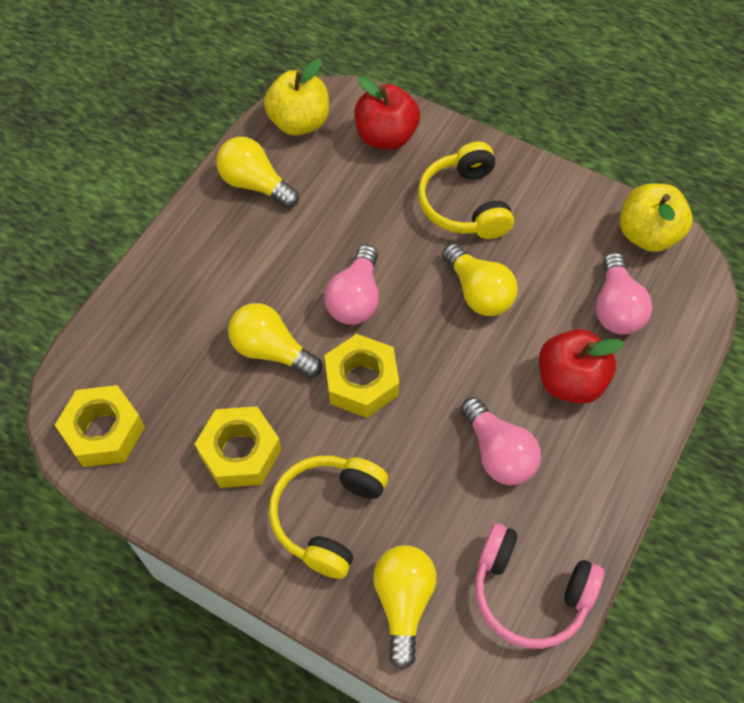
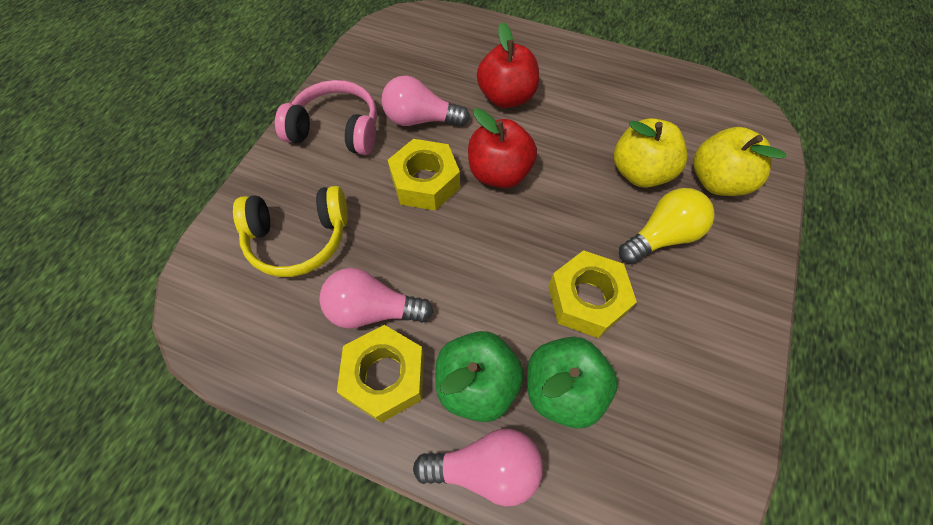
green apple: none = 0 -> [435,331,524,422] [527,337,618,429] = 2
yellow headphones: [269,456,388,579] [418,142,514,239] = 2 -> [233,186,348,277] = 1
yellow light bulb: [216,137,299,208] [228,303,322,378] [373,545,437,670] [442,243,518,316] = 4 -> [619,188,715,264] = 1

